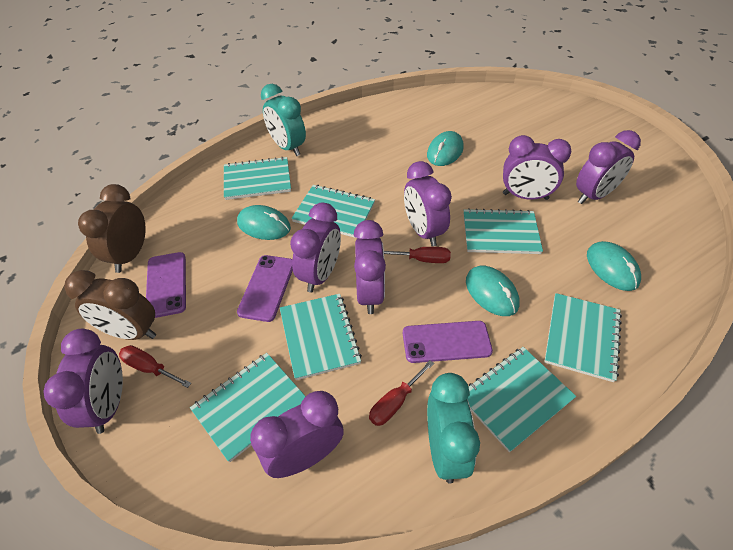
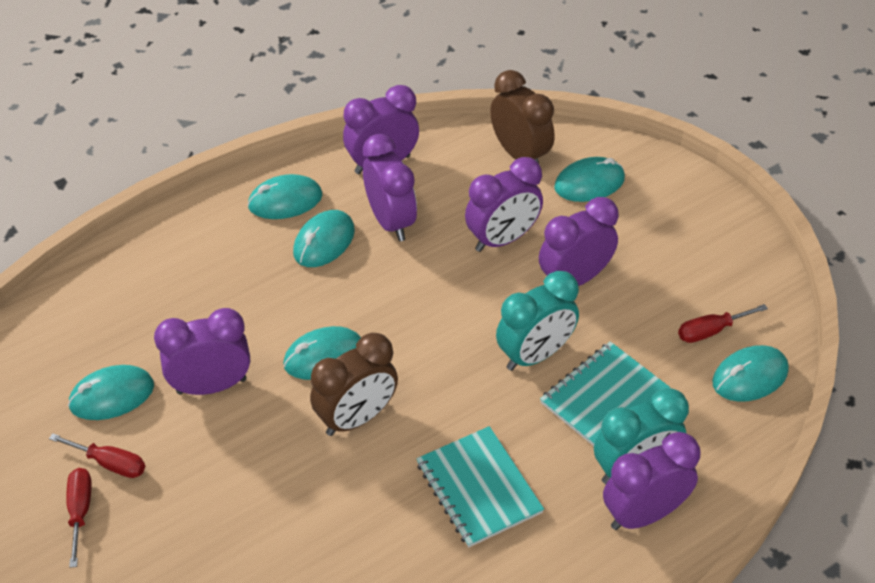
purple clock: [43,329,123,434] [250,391,344,478] [290,202,341,293] [353,220,386,314] [404,161,452,247] [503,135,571,200] [576,130,641,204] = 7 -> [154,308,250,395] [343,85,419,174] [363,134,417,241] [465,157,543,252] [539,197,619,286] [603,432,700,530] = 6
purple phone: [146,252,186,318] [237,255,293,322] [403,321,493,363] = 3 -> none = 0
turquoise mouse: [237,205,291,240] [427,131,464,166] [466,266,520,316] [587,241,641,291] = 4 -> [68,365,154,420] [247,174,322,219] [283,326,361,380] [293,210,355,267] [554,157,625,202] [712,345,789,402] = 6
turquoise notebook: [190,353,306,462] [224,157,291,200] [280,294,362,380] [291,185,375,238] [463,208,543,254] [467,347,576,453] [544,293,622,382] = 7 -> [416,426,544,547] [540,341,670,446] = 2

